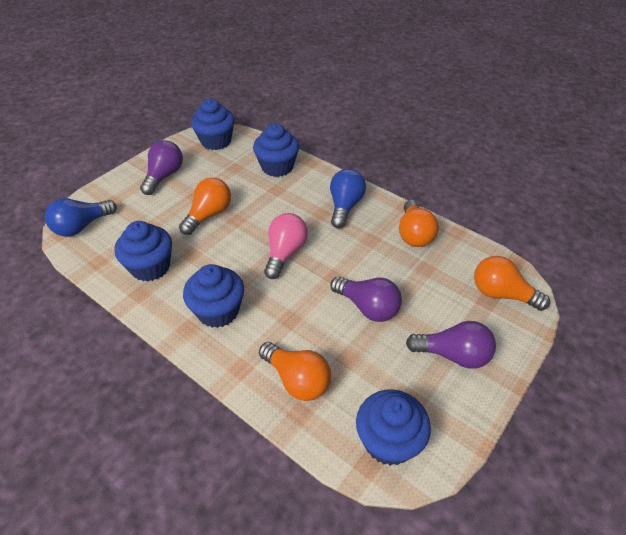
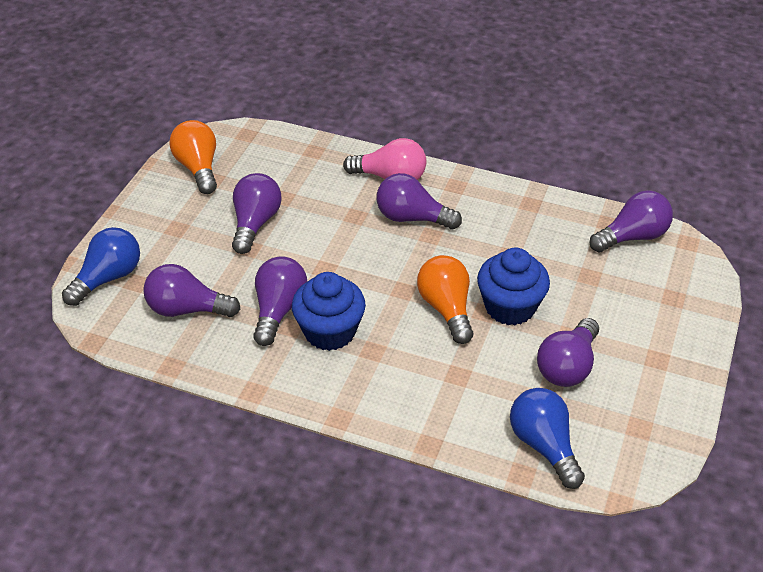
blue cupcake: [114,221,172,282] [183,264,244,328] [191,99,235,150] [253,123,299,177] [356,390,431,466] = 5 -> [292,272,366,351] [477,248,550,325] = 2
orange light bulb: [179,177,231,235] [259,342,331,401] [399,200,439,247] [474,256,550,311] = 4 -> [169,120,217,194] [417,255,473,344] = 2
purple light bulb: [140,140,183,195] [330,276,402,322] [406,321,496,369] = 3 -> [143,264,241,317] [232,173,282,254] [253,256,307,346] [377,173,462,230] [537,318,599,387] [590,190,673,253] = 6

